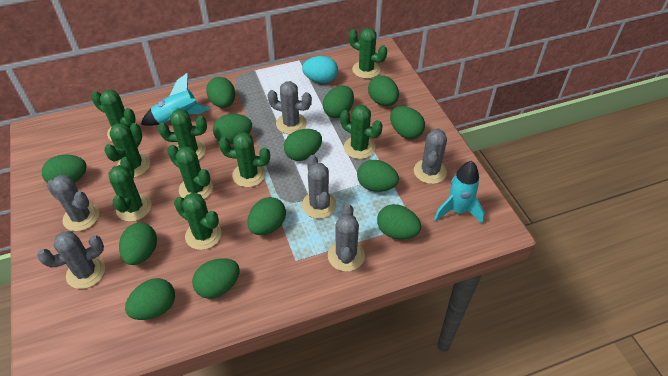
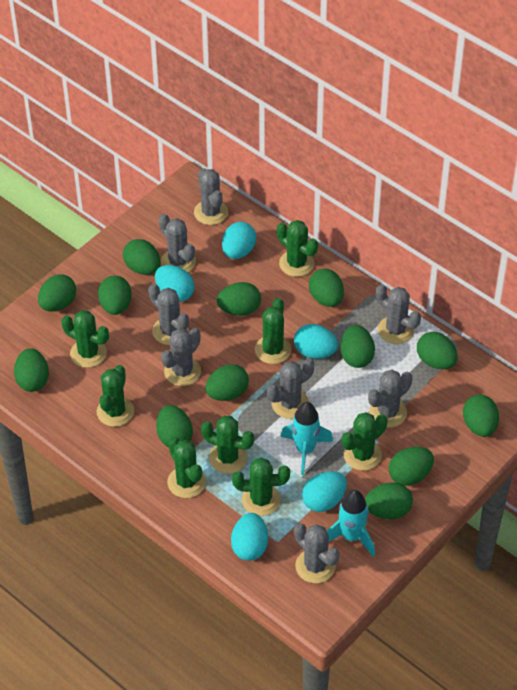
green cactus: [91,90,136,141] [104,123,150,177] [108,157,152,222] [158,109,207,160] [167,145,213,199] [174,193,222,250] [219,132,270,187] [340,105,382,159] [349,28,387,79] = 9 -> [61,310,109,368] [97,365,134,427] [167,437,206,498] [201,416,254,474] [232,458,290,516] [255,298,291,364] [277,220,318,277] [342,412,388,471] = 8
grey cactus: [37,231,105,289] [47,175,99,231] [268,81,312,134] [302,155,337,219] [328,204,365,272] [414,128,447,184] = 6 -> [148,284,189,345] [159,214,196,272] [161,328,201,386] [194,168,228,225] [267,358,314,419] [294,523,340,583] [368,370,413,428] [376,284,421,344] = 8
turquoise egg: [302,56,338,83] = 1 -> [155,265,194,302] [222,222,256,259] [231,513,268,561] [294,324,338,359] [302,472,347,512] = 5

